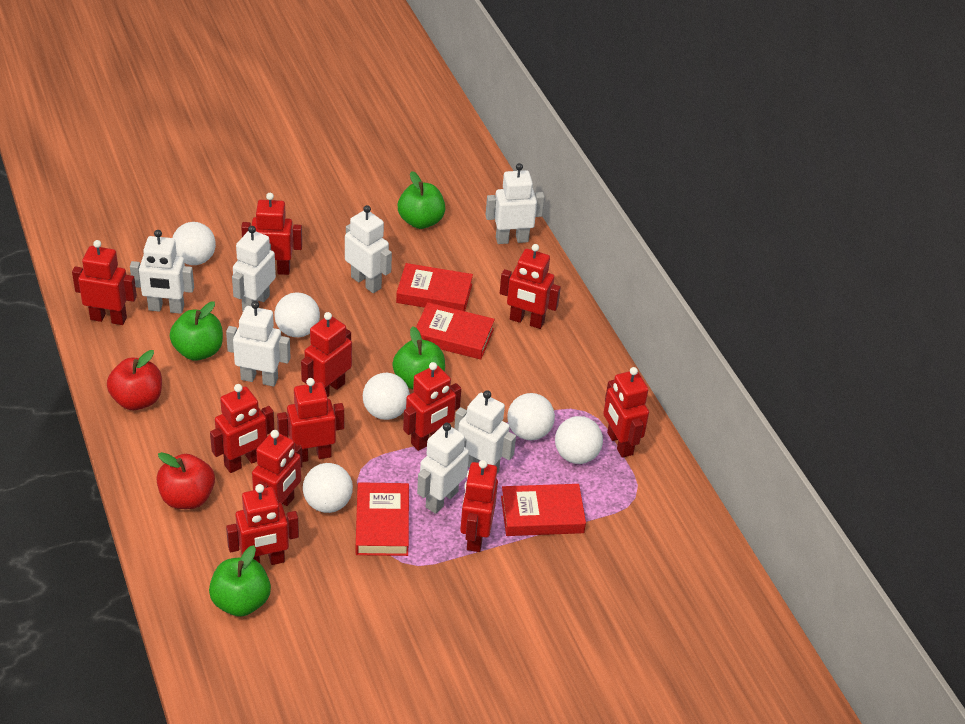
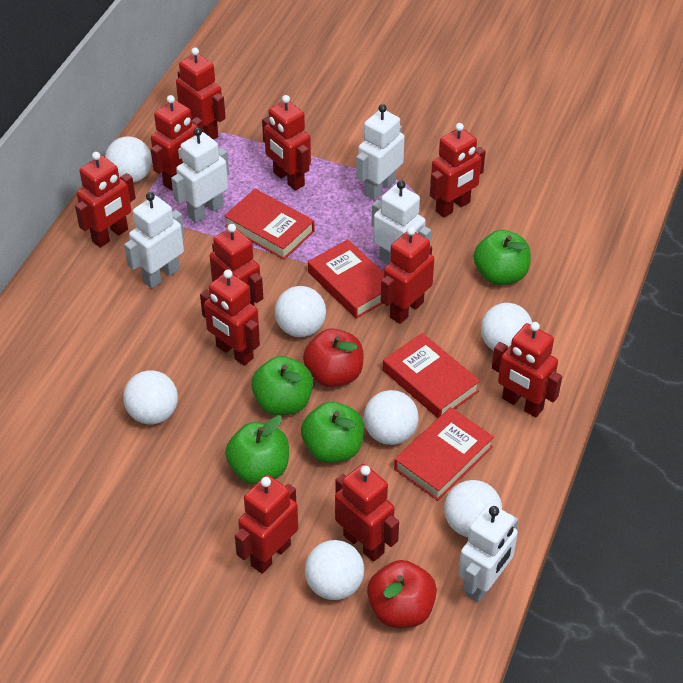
white ball: [173,222,216,265] [274,292,320,337] [303,463,353,513] [363,373,410,420] [507,393,555,440] [555,416,603,464] = 6 -> [105,136,152,183] [123,370,178,424] [275,286,326,337] [305,540,364,600] [364,390,419,445] [444,480,502,537] [481,303,532,351] = 7
white robot: [130,230,194,314] [226,301,290,387] [232,226,276,311] [345,205,392,293] [417,423,469,514] [454,390,516,473] [486,163,545,244] = 7 -> [124,192,184,289] [171,128,229,223] [356,104,405,200] [372,180,431,264] [458,503,518,603] = 5

